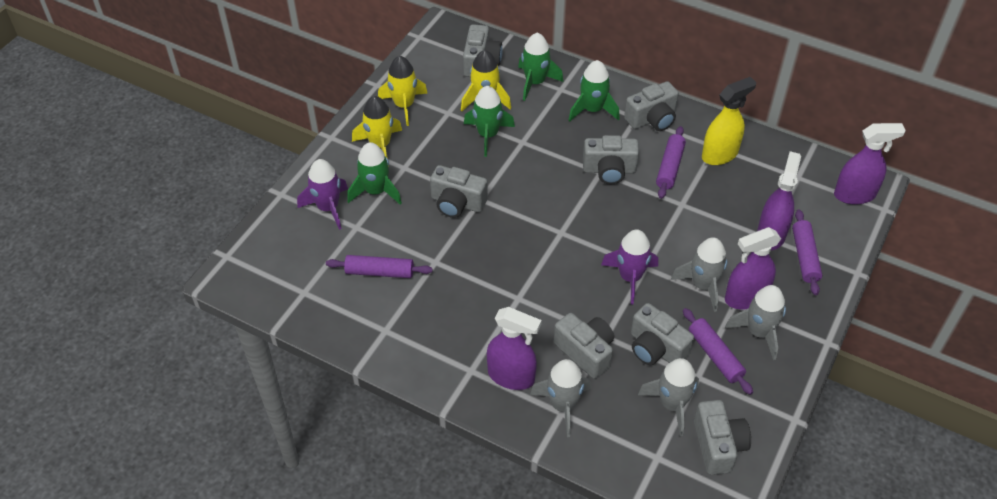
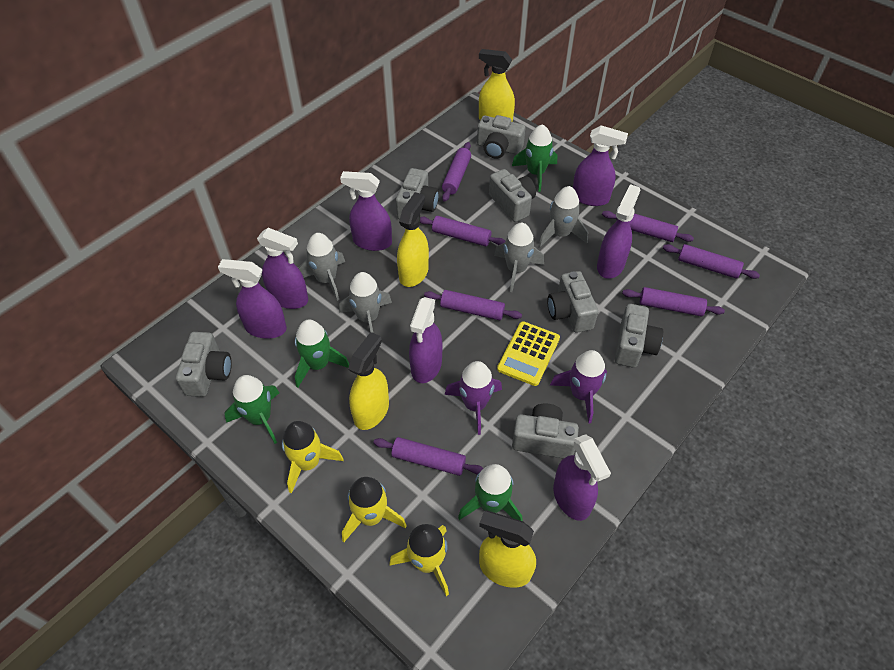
purple rolling pin: [326,255,433,278] [656,126,686,199] [683,308,753,395] [792,209,822,295] = 4 -> [373,437,484,476] [420,216,505,246] [424,290,522,320] [442,142,471,202] [602,211,694,242] [622,287,725,316] [663,244,760,279] = 7
purple spray bottle: [487,307,542,390] [725,227,781,309] [757,151,801,250] [834,123,906,205] = 4 -> [218,259,287,339] [257,228,308,309] [340,171,392,251] [409,297,443,383] [553,434,611,521] [573,126,628,206] [597,184,640,279] = 7
yellow calculator: none = 0 -> [497,321,560,386] = 1
yellow spray bottle: [702,77,756,165] = 1 -> [348,332,389,430] [397,192,429,287] [479,49,515,122] [479,510,536,588] = 4

